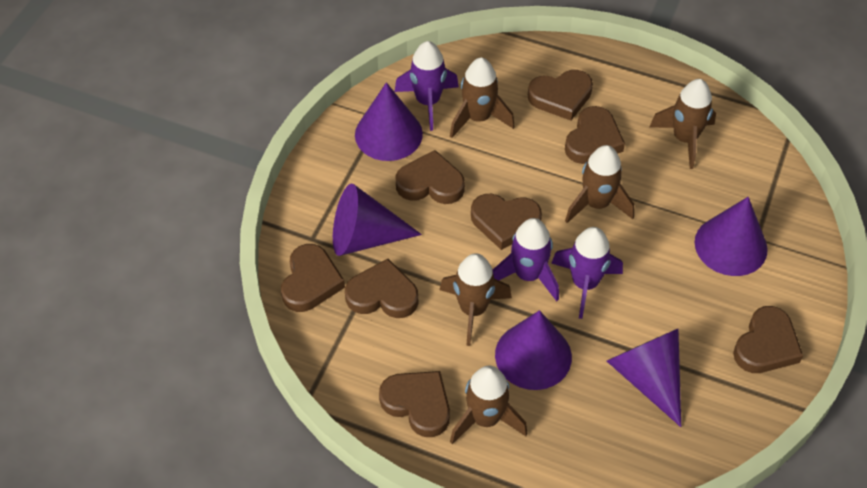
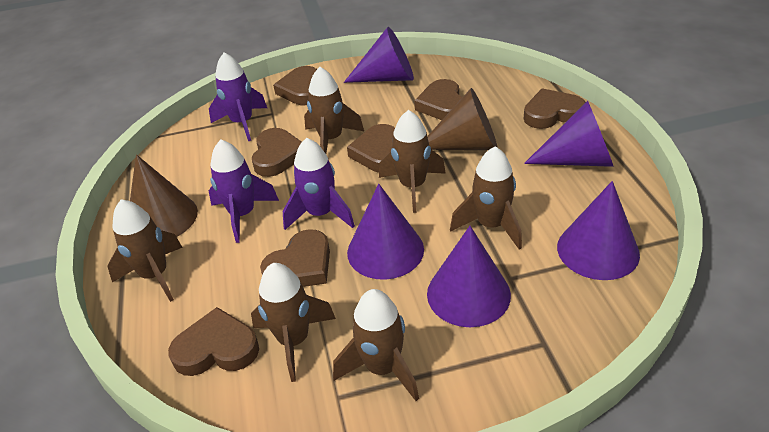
brown cone: none = 0 -> [130,154,198,237] [427,88,498,150] = 2
brown heart: [281,244,345,312] [345,259,418,318] [379,371,450,437] [395,150,465,204] [471,194,542,250] [528,70,593,121] [565,106,625,164] [733,306,803,373] = 8 -> [168,307,259,376] [252,128,302,177] [260,229,330,287] [273,66,317,105] [347,124,395,173] [414,79,462,120] [524,88,586,129] = 7
brown rocket: [440,253,512,346] [450,58,515,138] [450,365,527,444] [565,145,634,223] [649,79,716,169] = 5 -> [107,199,183,302] [251,263,336,382] [304,67,364,154] [333,289,419,401] [379,110,446,213] [450,146,522,250] = 6

